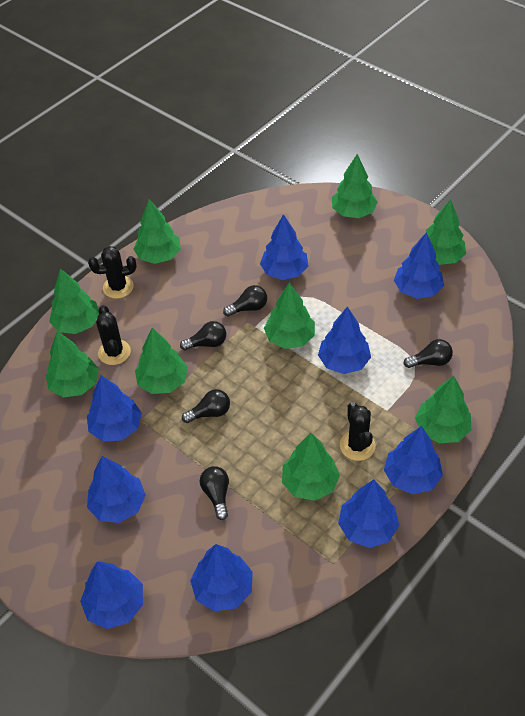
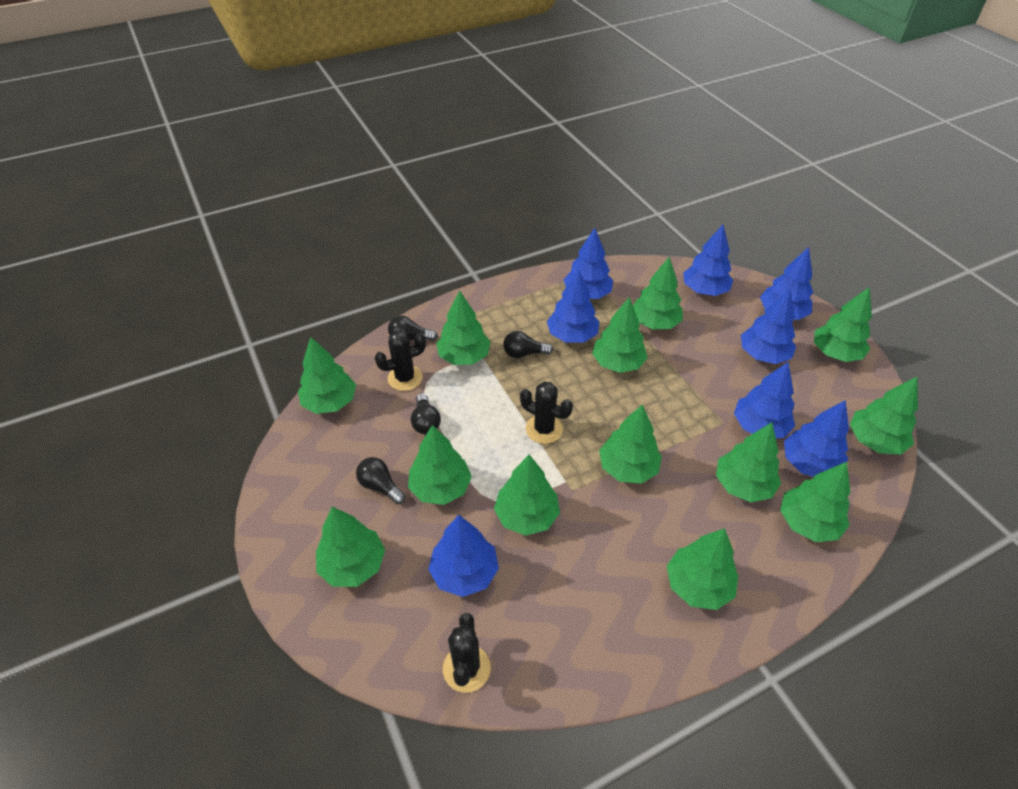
black light bulb: [180,321,226,351] [182,389,230,423] [200,466,229,520] [223,285,267,317] [404,339,453,368] = 5 -> [356,457,406,504] [388,315,438,341] [411,393,441,434] [503,331,553,358] = 4
blue tree: [80,561,143,629] [87,375,142,442] [87,456,146,523] [190,544,253,612] [260,214,309,280] [318,307,371,374] [338,479,399,548] [384,426,443,494] [394,232,444,299] = 9 -> [428,515,499,597] [547,269,600,343] [564,228,613,299] [683,225,734,296] [734,361,795,438] [741,289,796,364] [760,247,813,320] [784,400,849,477] = 8
green tree: [45,331,99,397] [49,268,99,334] [134,199,181,264] [135,328,188,394] [264,282,315,349] [282,433,340,501] [332,154,378,218] [415,376,471,443] [421,199,466,265] = 9 -> [298,336,356,414] [316,507,385,587] [408,425,472,505] [436,290,491,365] [494,455,560,536] [592,297,648,373] [599,404,662,484] [633,256,683,329] [667,528,738,610] [716,422,781,502] [780,462,850,542] [814,287,872,362] [850,376,918,455] = 13

